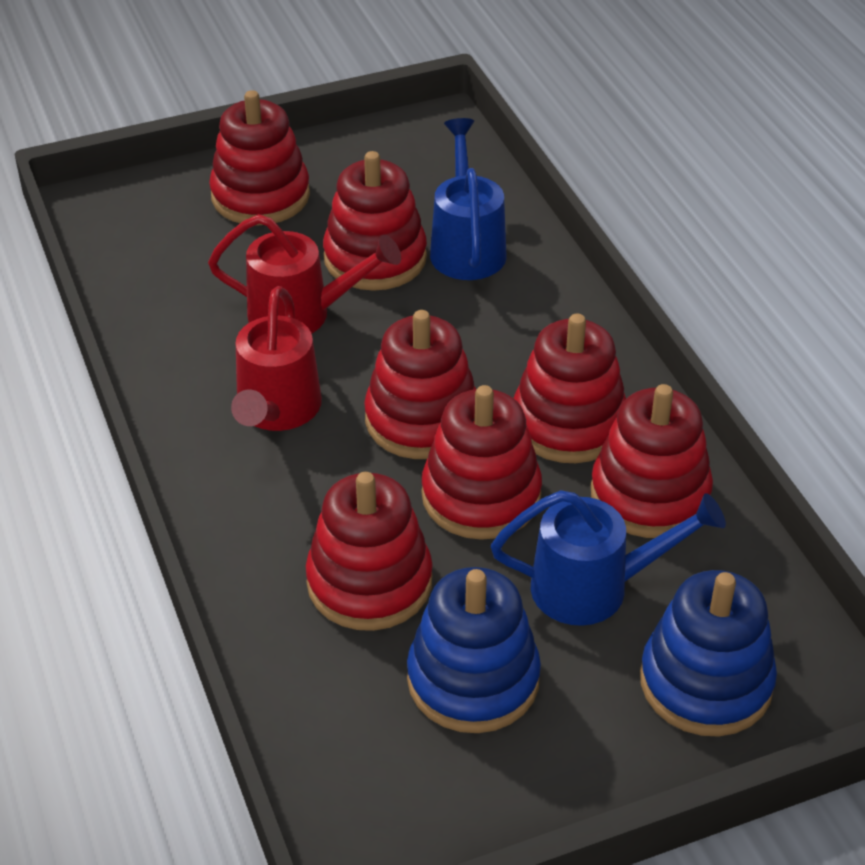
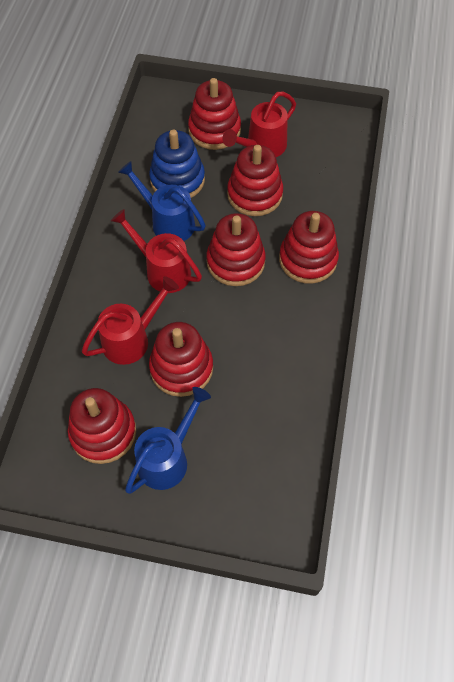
blue stacking toy: [407,567,541,733] [640,570,777,737] = 2 -> [149,130,205,198] = 1
red stacking toy: [209,90,310,226] [306,472,433,631] [323,151,427,291] [364,310,476,459] [421,385,542,540] [513,313,626,463] [591,384,713,538] = 7 -> [68,388,136,464] [149,322,213,397] [188,78,241,150] [206,213,266,286] [227,145,283,216] [279,211,339,284] = 6
red watering can: [208,214,401,334] [231,286,322,431] = 2 -> [82,276,179,365] [111,209,202,293] [223,92,296,157] = 3

